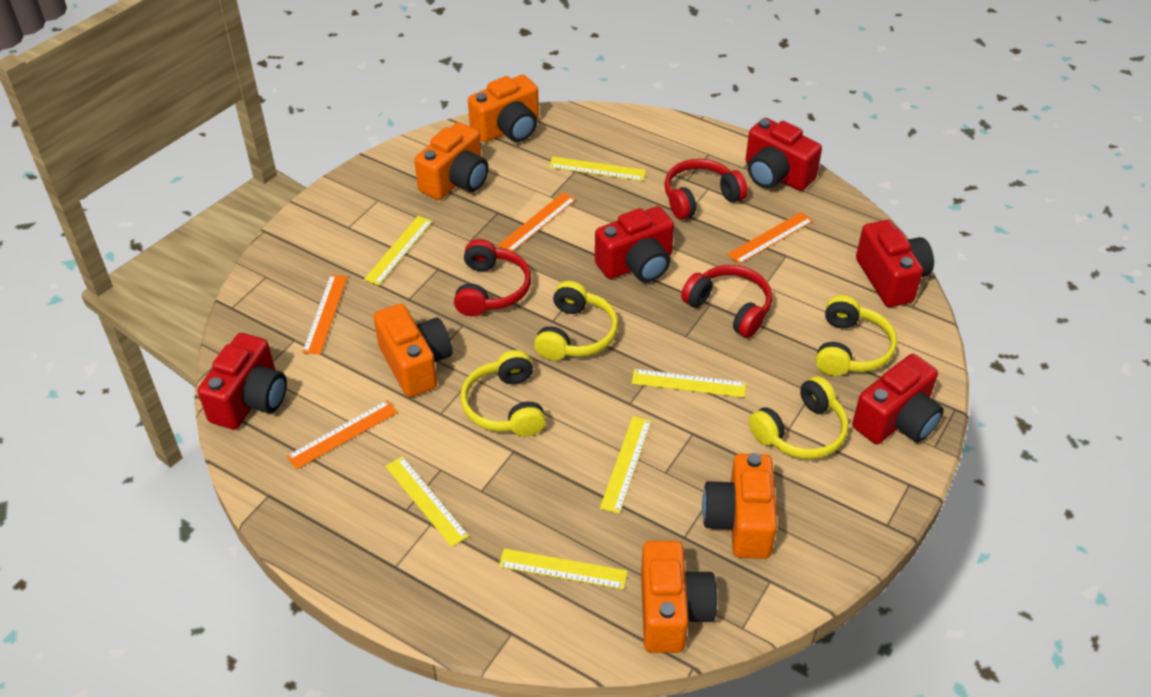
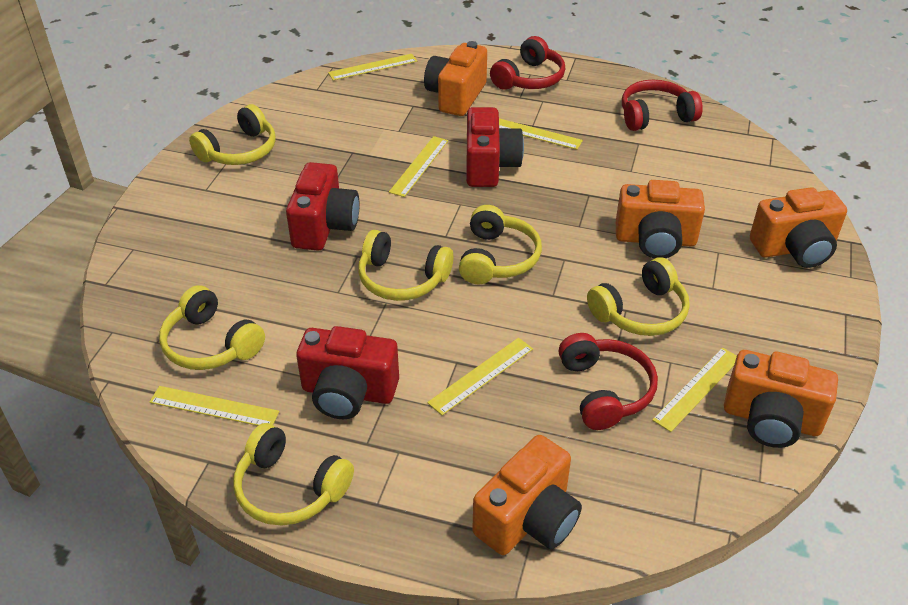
orange ruler: [286,400,398,469] [302,275,348,355] [498,192,576,252] [727,212,813,264] = 4 -> none = 0
red camera: [198,333,287,430] [595,206,674,282] [745,118,822,191] [852,354,944,444] [856,220,934,307] = 5 -> [286,162,360,250] [296,326,399,419] [466,107,524,187] = 3
yellow headphones: [461,350,546,437] [534,281,618,360] [749,376,849,459] [816,295,897,376] = 4 -> [159,285,265,370] [189,104,276,165] [234,423,354,525] [358,230,453,301] [459,205,542,284] [587,257,690,336] = 6

